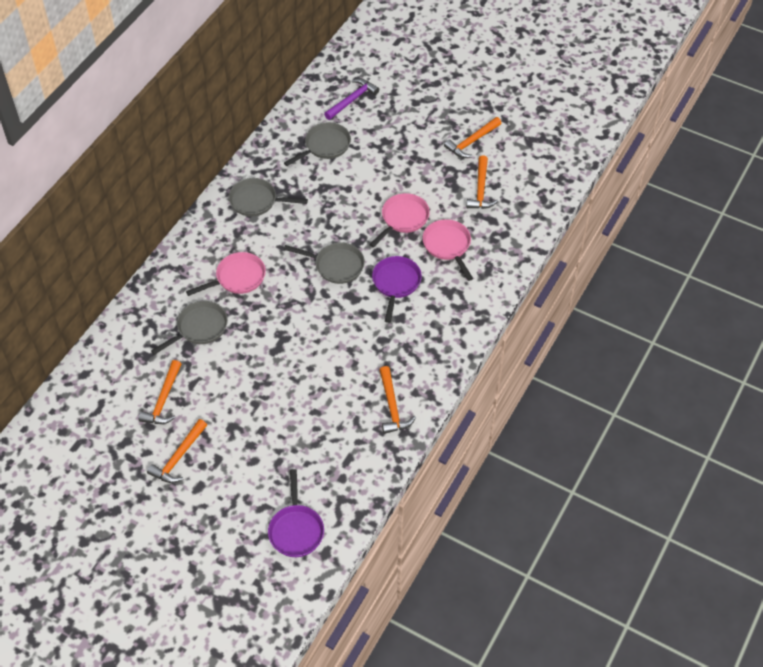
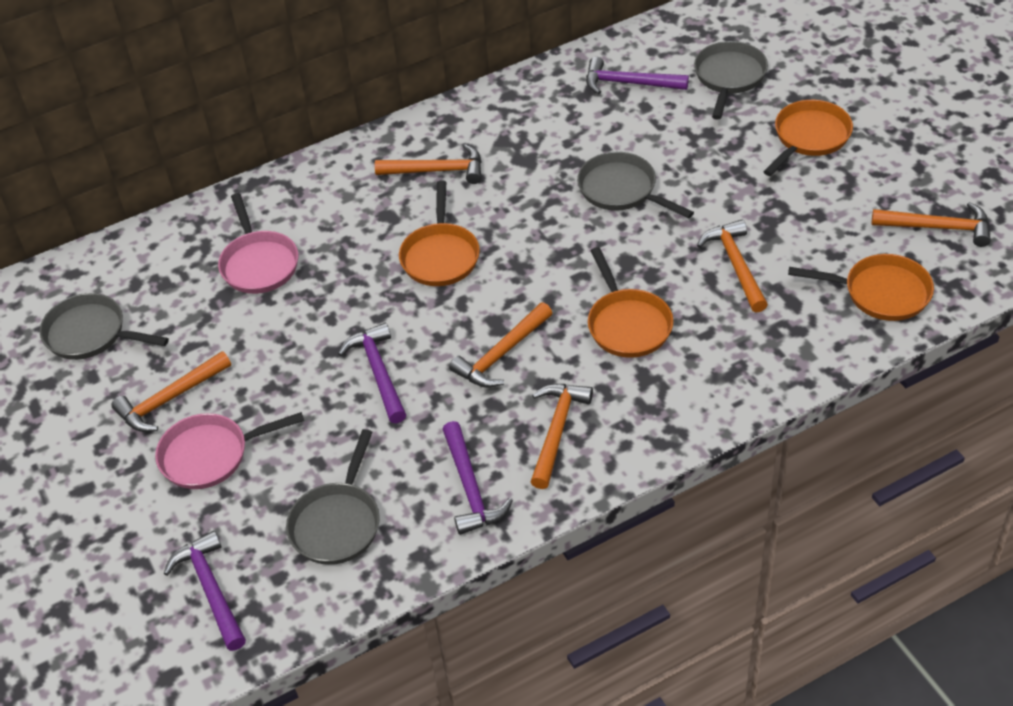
orange hammer: [139,360,181,424] [147,419,207,483] [380,366,416,434] [444,117,501,158] [466,155,498,209] = 5 -> [111,351,231,432] [375,144,481,184] [449,302,552,388] [530,384,593,489] [697,219,768,313] [872,202,991,247] = 6
orange pan: none = 0 -> [399,181,480,286] [588,247,673,358] [763,100,853,176] [788,254,934,321] = 4
pink pan: [186,252,266,296] [369,193,430,248] [423,219,473,281] = 3 -> [155,412,304,489] [218,193,298,294] = 2
purple hammer: [324,79,379,120] = 1 -> [164,531,246,651] [338,323,406,423] [442,421,513,535] [586,57,689,94] = 4
purple pan: [268,469,324,557] [372,256,422,323] = 2 -> none = 0

